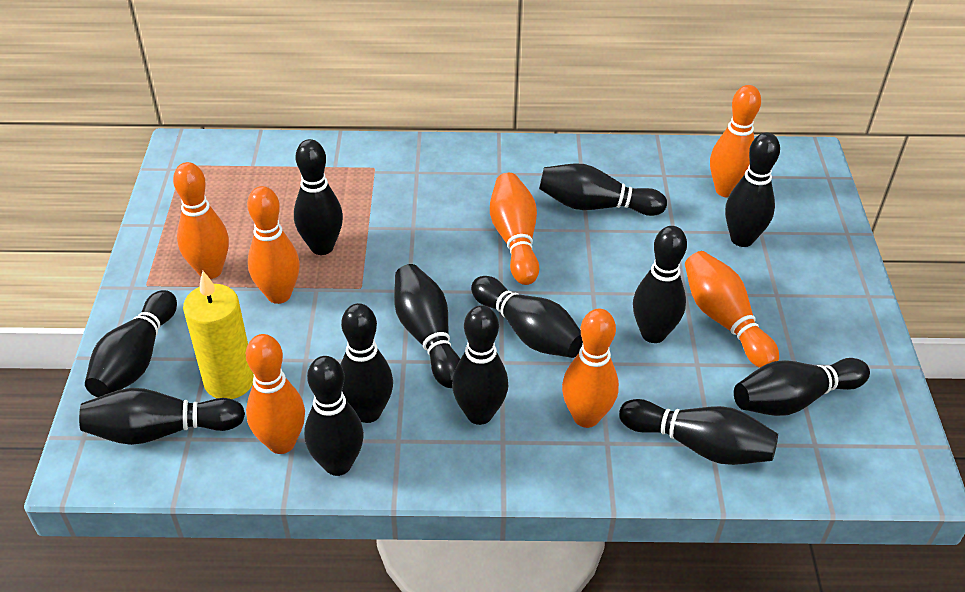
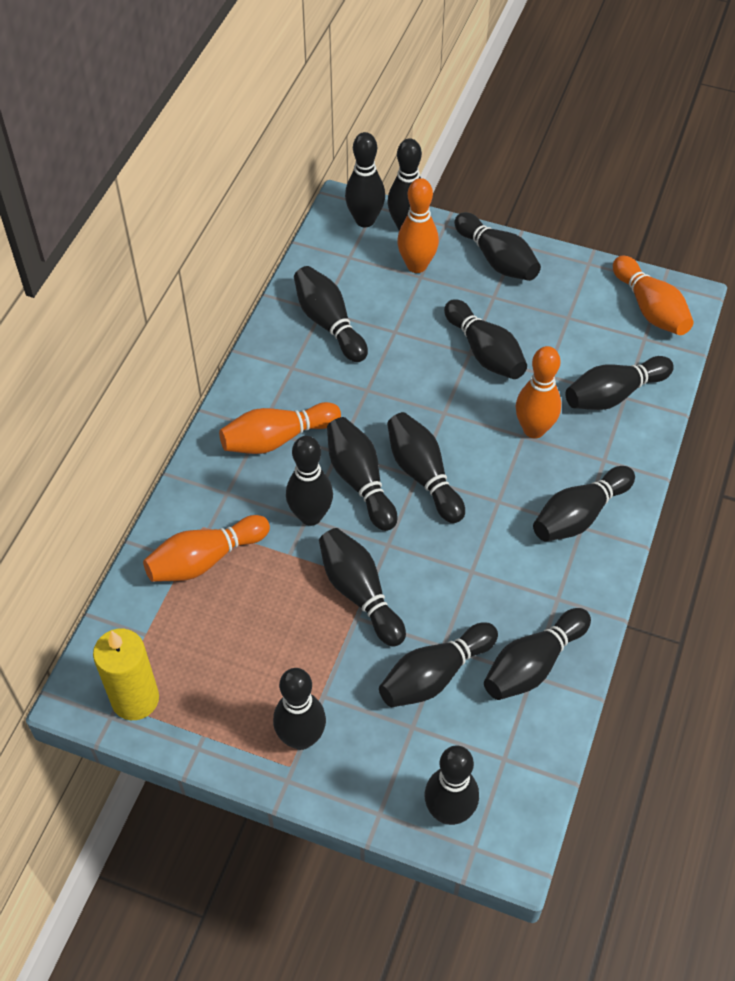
black bowling pin: [79,388,245,445] [85,290,177,397] [294,139,343,255] [304,356,364,476] [340,303,393,423] [394,264,460,388] [452,305,508,425] [471,276,583,358] [539,163,667,216] [619,399,778,465] [633,226,687,343] [725,132,780,247] [734,358,870,416] = 13 -> [273,668,326,750] [286,436,333,526] [294,266,368,362] [319,528,406,647] [327,417,397,531] [345,132,385,227] [379,622,498,707] [387,138,422,230] [387,412,465,523] [425,745,479,825] [444,299,527,379] [454,212,541,281] [484,608,591,700] [533,466,635,542] [565,356,674,410] = 15
orange bowling pin: [173,162,229,279] [246,334,305,454] [247,186,300,304] [490,173,539,285] [562,309,619,428] [685,251,779,368] [710,85,761,198] = 7 -> [143,515,270,582] [219,402,341,454] [397,178,439,273] [516,346,561,439] [613,256,694,335] = 5

